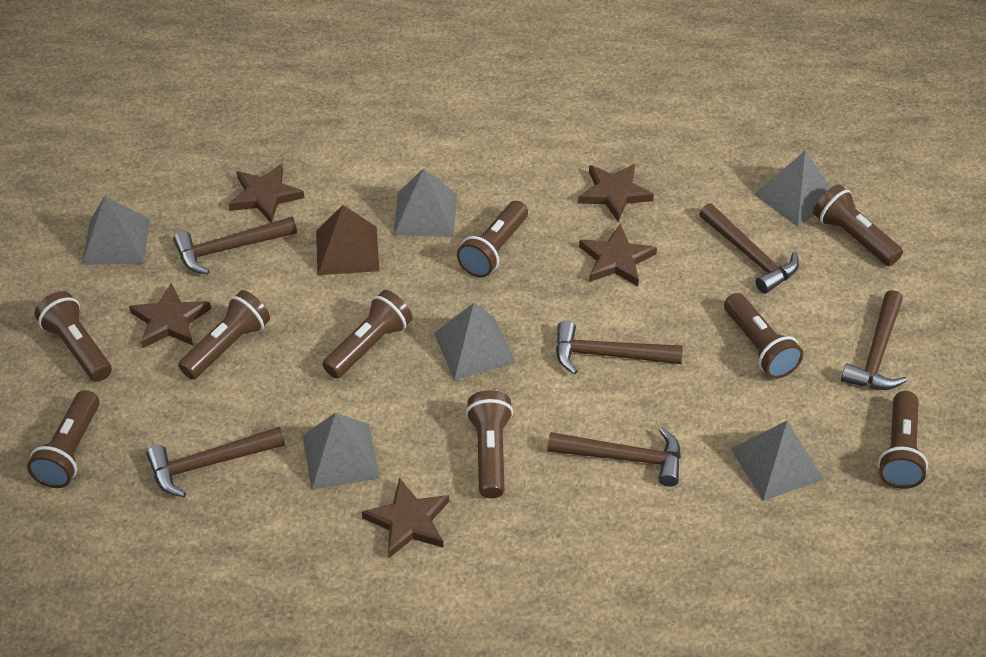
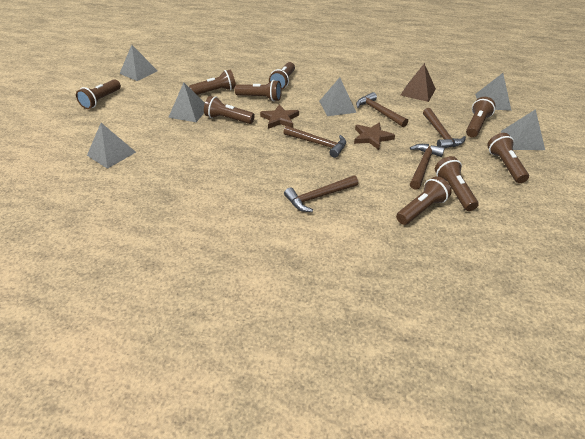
brown hammer: [146,427,285,497] [173,217,297,275] [548,427,681,487] [556,320,683,374] [699,203,799,294] [841,290,907,390] = 6 -> [284,126,346,158] [284,175,358,212] [356,92,408,127] [410,144,445,190] [423,108,466,148] = 5
brown star: [129,283,211,348] [228,164,304,223] [362,478,449,558] [578,164,654,221] [579,224,657,286] = 5 -> [260,104,299,129] [354,122,395,150] = 2

